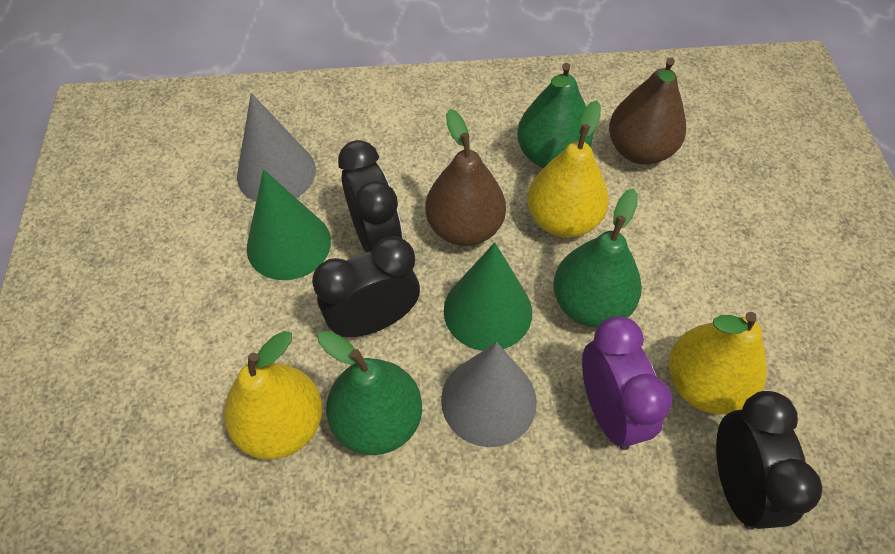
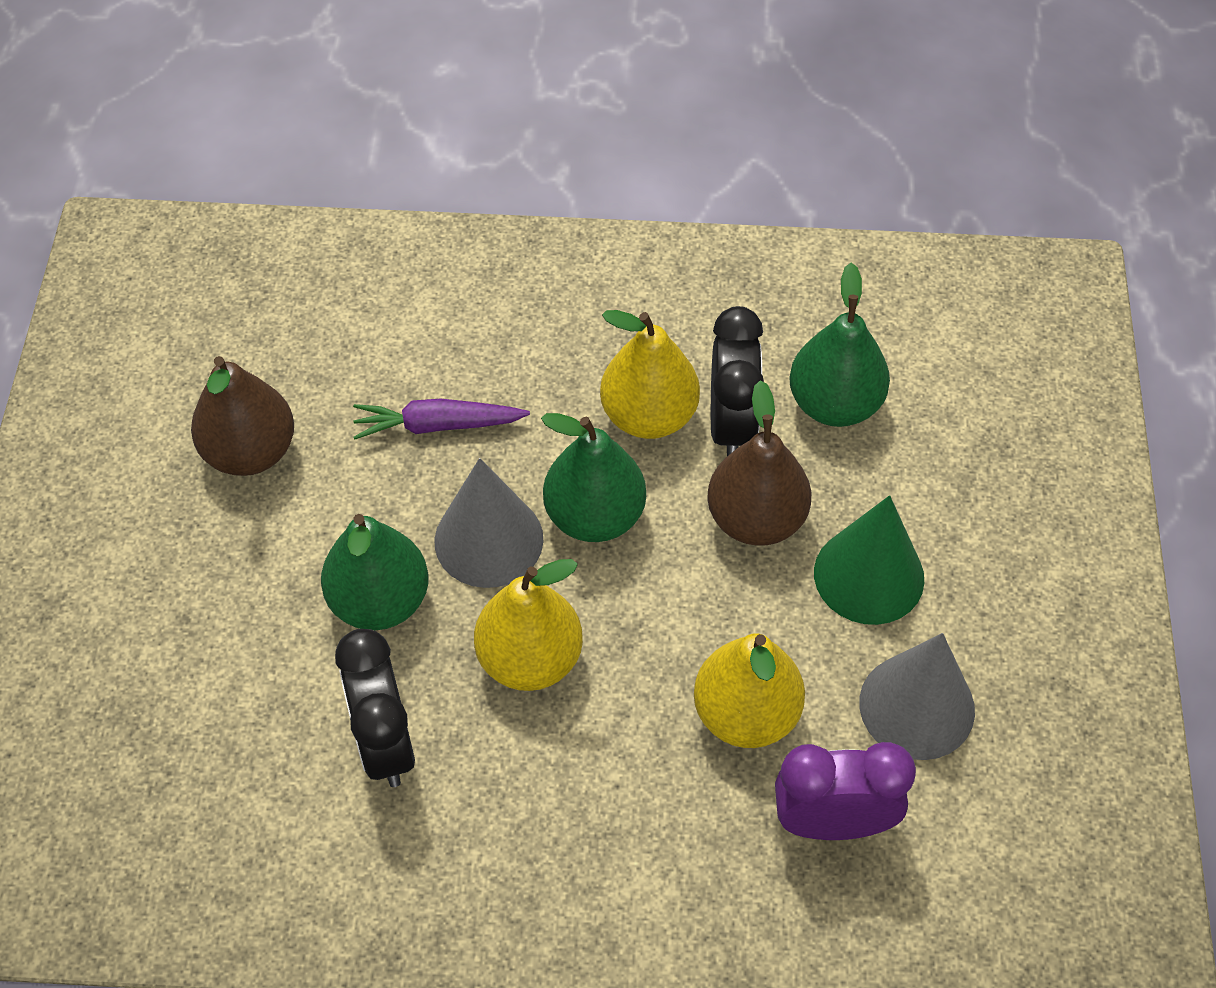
black clock: [312,236,420,337] [338,140,402,252] [716,391,822,530] = 3 -> [335,629,415,787] [711,306,764,456] = 2
green cone: [247,169,331,280] [444,242,532,351] = 2 -> [814,495,924,625] = 1
purple carrot: none = 0 -> [353,398,530,440] = 1

